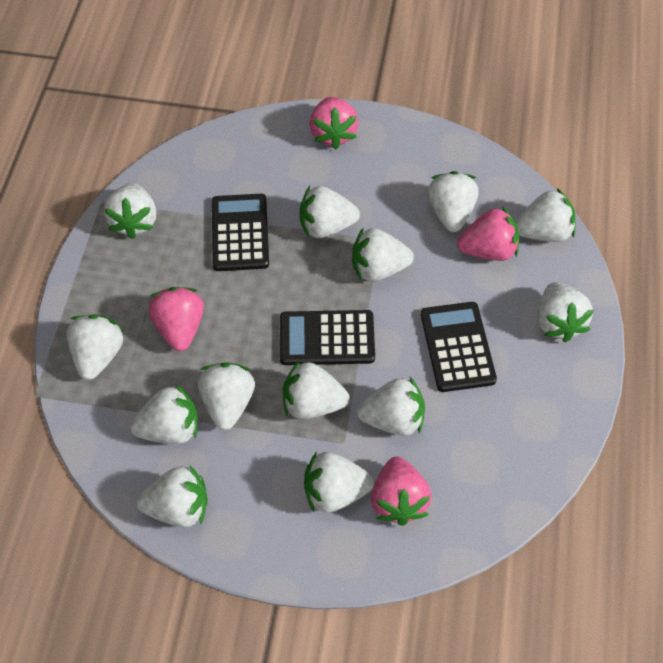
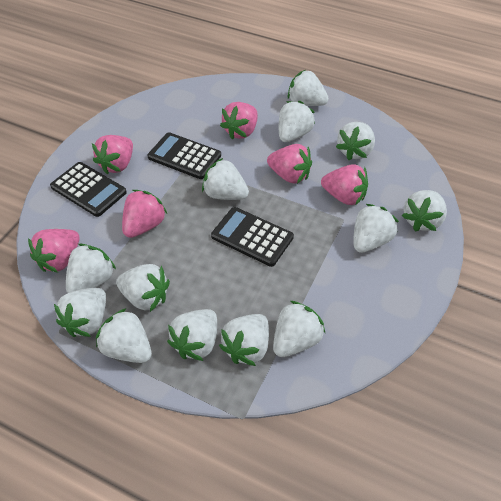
pink strawberry: [149,287,204,351] [309,97,359,149] [371,457,432,526] [457,206,519,261] = 4 -> [28,229,80,273] [92,135,133,174] [122,190,167,238] [220,102,258,139] [267,144,312,184] [321,164,368,206] = 6

